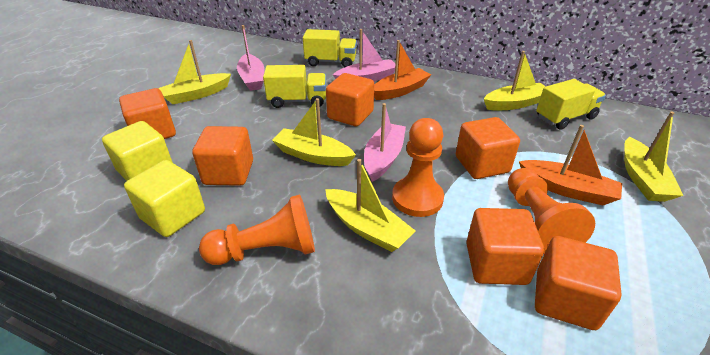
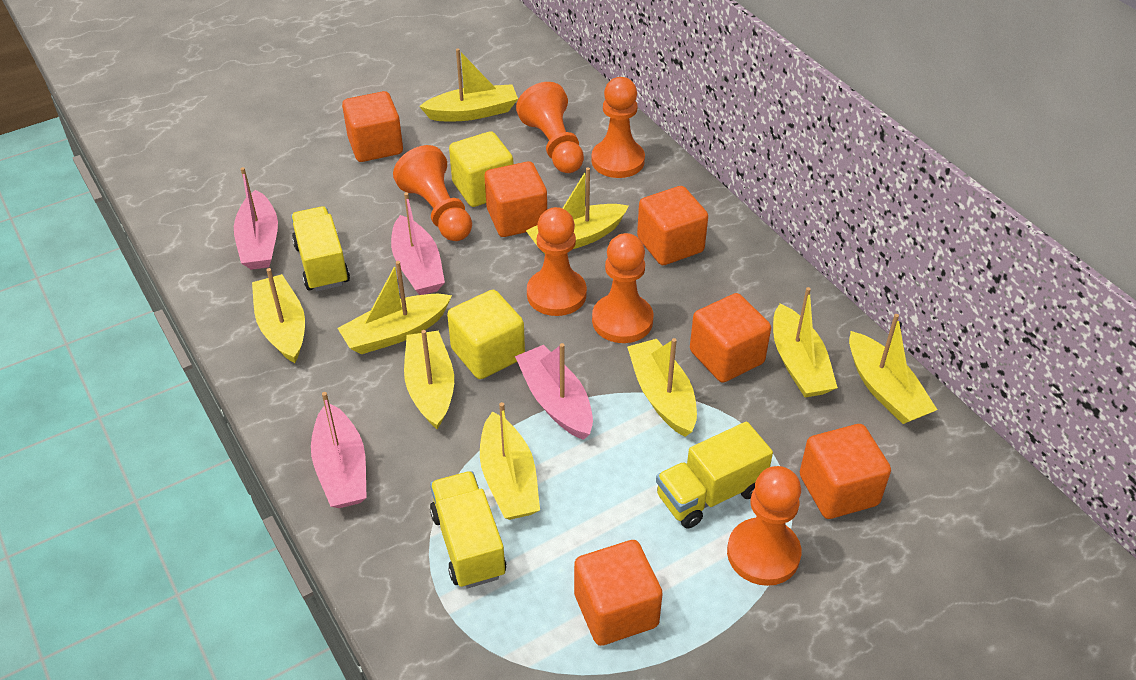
orange boat: [374,40,431,100] [519,125,622,205] = 2 -> none = 0
orange pawn: [199,195,315,265] [392,118,444,217] [508,168,595,254] = 3 -> [393,145,472,241] [516,82,584,173] [527,207,587,316] [591,77,645,178] [592,233,653,343] [727,466,801,586] = 6
pink boat: [237,25,264,91] [333,29,395,82] [364,103,406,182] = 3 -> [234,167,278,270] [311,392,367,508] [391,192,445,295] [515,343,593,440] = 4
yellow boat: [158,40,231,104] [272,98,356,166] [325,159,415,252] [484,51,546,111] [624,112,683,202] = 5 -> [252,268,305,363] [337,261,452,354] [404,330,454,429] [419,49,518,121] [480,402,540,520] [526,168,629,254] [627,338,697,437] [773,287,838,398] [849,314,937,424] = 9

